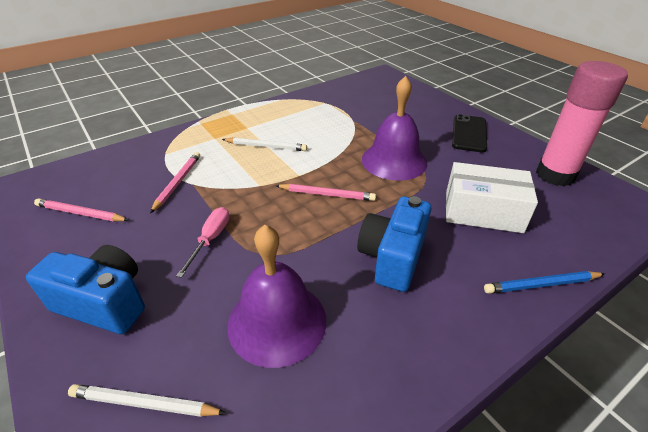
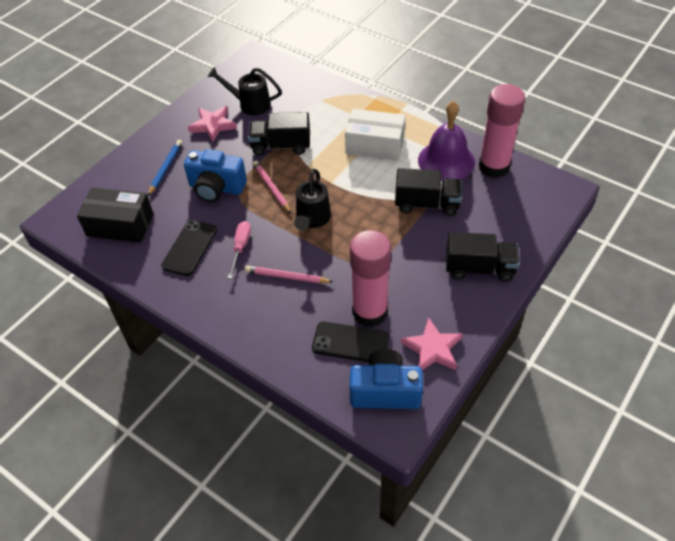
black box: none = 0 -> [77,187,153,243] = 1
black phone: [452,114,487,153] = 1 -> [161,220,217,276] [312,322,389,362] = 2
black truck: none = 0 -> [248,112,310,156] [395,168,462,216] [446,232,520,282] = 3
black watering can: none = 0 -> [207,67,282,115] [294,169,331,231] = 2
pink glue stick: [536,61,628,186] = 1 -> [350,230,391,327] [479,84,525,178] = 2
pink pencil: [34,198,129,221] [150,152,200,213] [275,184,376,201] = 3 -> [245,266,333,283] [253,161,291,214] = 2
pink star: none = 0 -> [188,106,237,142] [401,317,463,370] = 2
purple bell: [227,225,326,368] [362,76,427,181] = 2 -> [418,101,475,181] = 1
white pencil: [68,384,226,417] [222,137,307,151] = 2 -> none = 0

